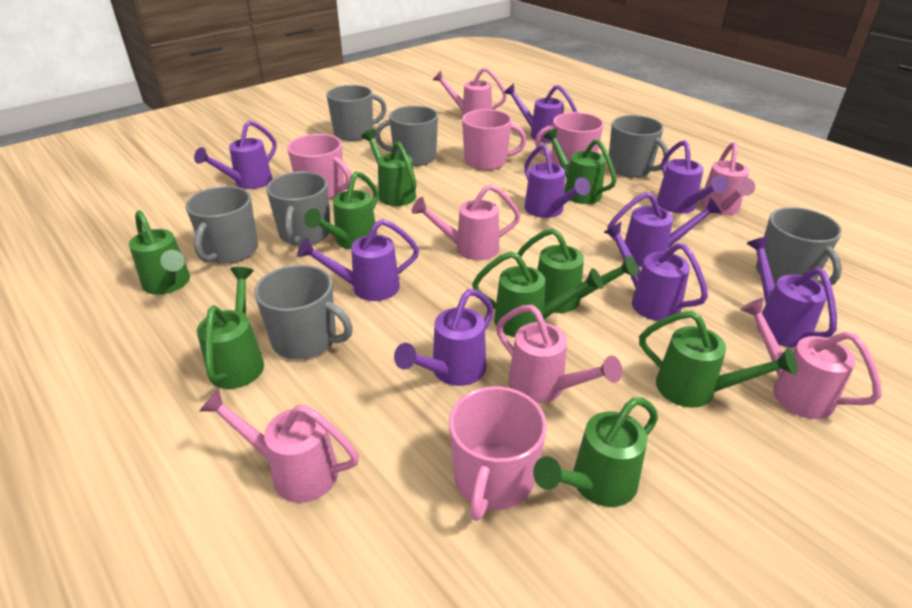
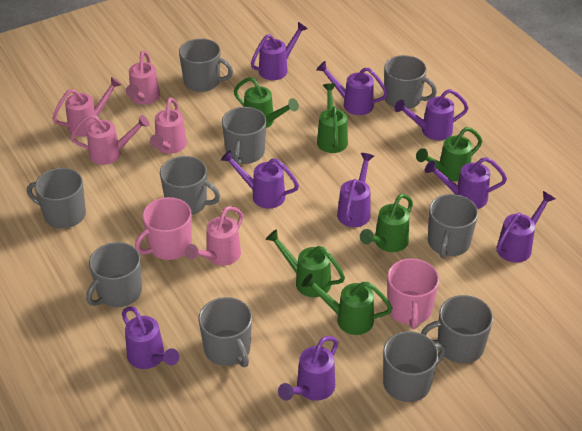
green watering can: [129,210,190,295] [197,267,264,389] [304,171,378,249] [361,129,417,206] [472,251,603,337] [517,228,638,313] [533,397,658,507] [543,128,617,204] [639,311,797,408] = 9 -> [234,77,299,128] [265,229,345,297] [302,274,393,335] [317,83,348,153] [360,194,413,252] [416,127,482,181] = 6
grey mug: [186,186,258,264] [254,265,353,360] [266,172,331,246] [326,85,387,141] [375,106,438,166] [609,115,669,178] [756,207,842,286] = 7 -> [27,168,86,229] [86,242,142,307] [160,156,220,215] [179,39,233,92] [198,297,252,367] [222,107,267,165] [383,331,446,402] [384,55,437,109] [421,295,493,364] [428,194,478,258] = 10
pink mug: [287,134,351,199] [449,386,547,521] [462,109,526,170] [535,112,604,167] = 4 -> [135,197,192,260] [387,258,439,329] = 2
pink watering can: [199,388,359,503] [412,184,521,260] [433,67,507,118] [496,305,622,403] [700,142,755,215] [740,298,882,419] = 6 -> [52,77,122,137] [70,114,150,165] [126,50,160,105] [150,97,187,154] [185,206,243,266] = 5

